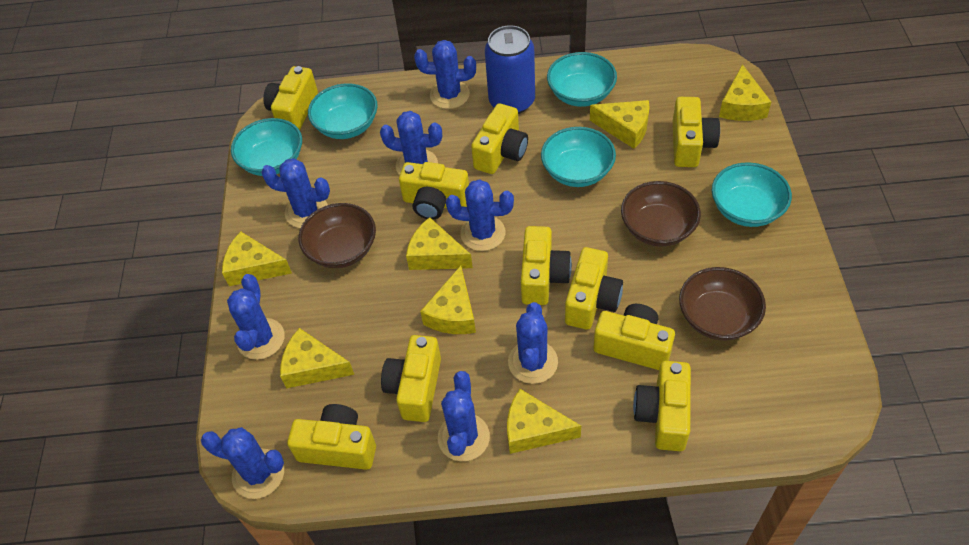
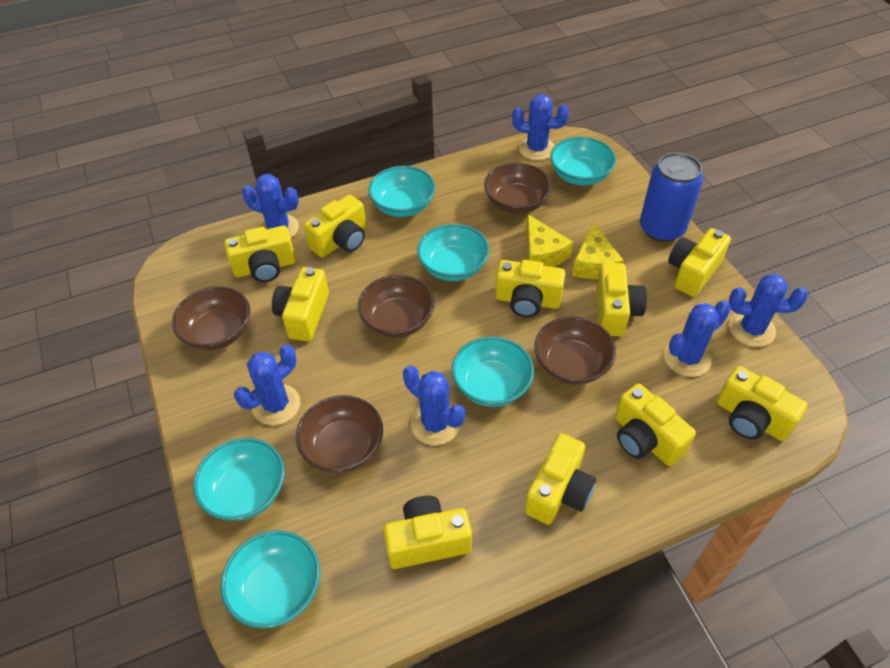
blue cactus: [201,427,284,499] [227,274,285,360] [261,158,330,228] [380,111,442,175] [414,40,476,109] [438,371,490,461] [446,179,514,251] [508,302,558,384] = 8 -> [234,344,300,425] [242,174,299,238] [403,365,465,445] [512,94,569,160] [664,300,731,377] [729,274,808,347] = 6
brown bowl: [298,203,376,268] [621,181,701,247] [679,267,766,341] = 3 -> [172,286,250,350] [296,395,383,473] [358,275,435,338] [484,163,552,214] [534,316,616,385] = 5
turquoise bowl: [231,118,302,176] [308,83,378,139] [541,127,616,187] [547,52,617,107] [712,162,792,227] = 5 -> [193,438,285,521] [220,530,320,629] [368,166,436,217] [417,224,490,281] [451,336,534,407] [550,137,616,185] = 6
yellow cheese: [222,231,292,286] [280,328,355,388] [406,217,473,270] [420,266,476,334] [507,389,581,454] [590,100,649,149] [719,64,771,121] = 7 -> [526,214,573,267] [572,222,624,279] = 2

